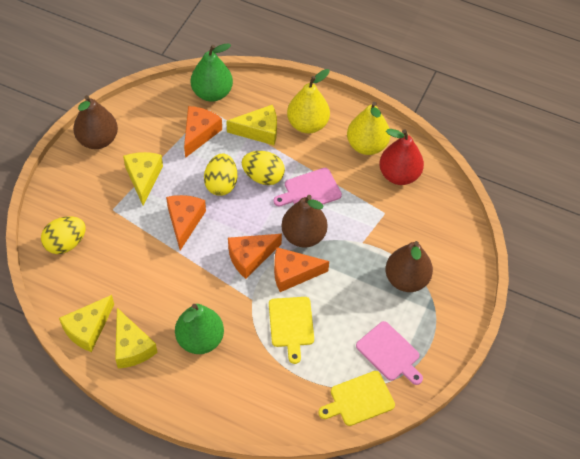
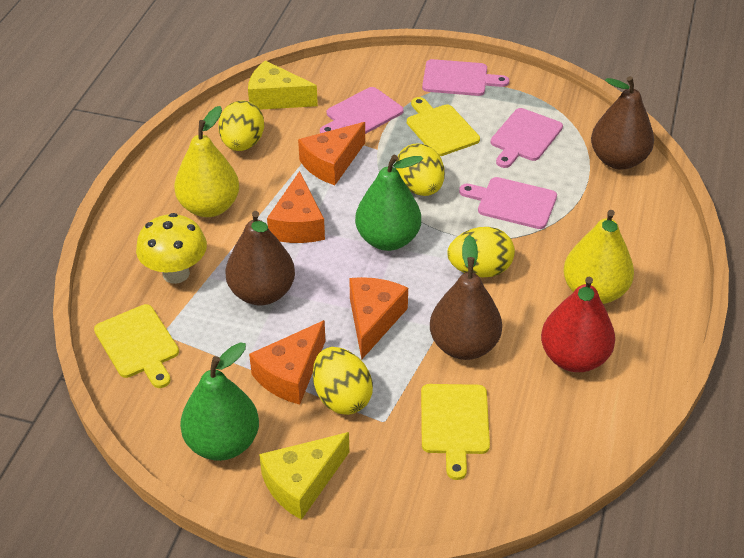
pink cutting board: [274,168,342,207] [356,321,423,385] = 2 -> [320,87,404,134] [422,59,509,96] [459,177,557,229] [491,108,563,168] = 4
yellow cheese: [59,295,114,352] [115,308,158,368] [123,152,163,206] [226,105,277,145] = 4 -> [248,61,318,110] [259,432,349,520] = 2
yellow cutting board: [269,297,314,364] [318,371,395,426] = 2 -> [94,304,179,388] [407,97,480,156] [421,384,490,480] = 3
yellow egg: [41,216,86,254] [204,154,237,196] [242,151,285,185] = 3 -> [218,100,264,151] [313,347,373,415] [395,143,445,196] [447,227,515,277] = 4
yellow mushroom: none = 0 -> [136,213,207,284] = 1

